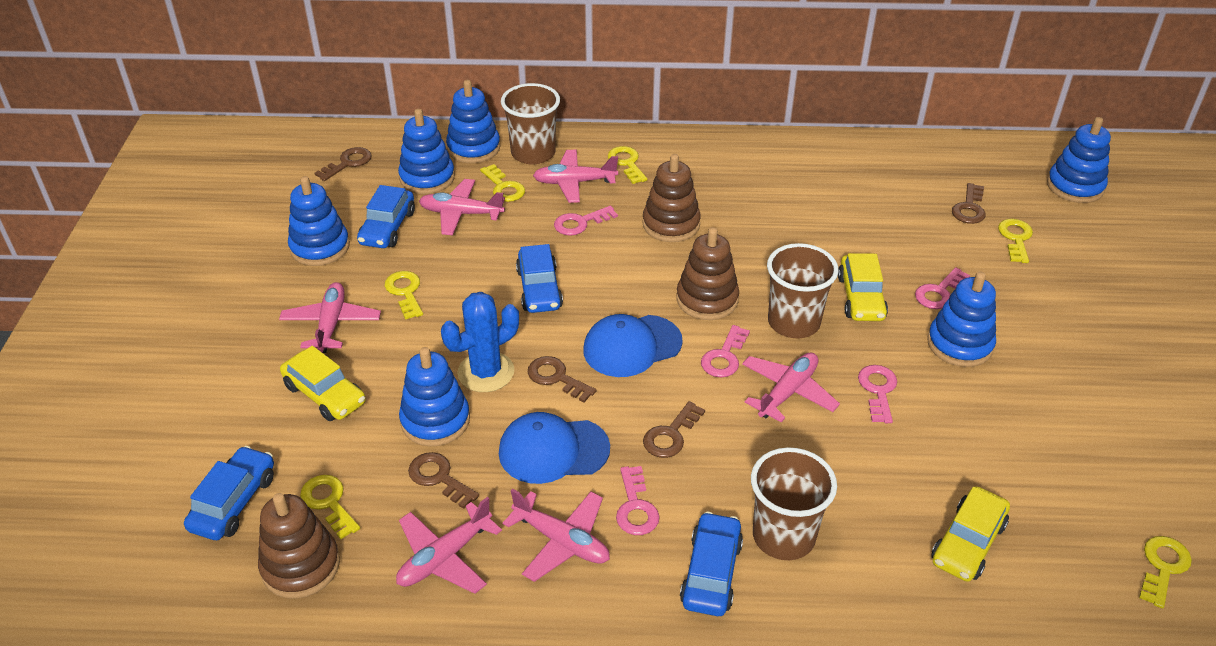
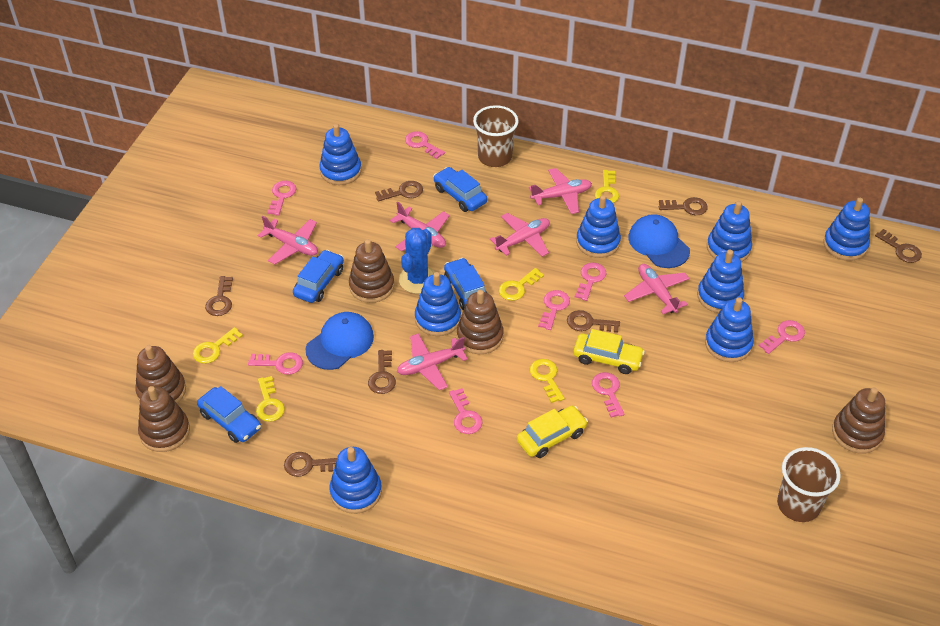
blue stacking toy: [288,176,350,266] [398,109,455,194] [399,347,470,446] [446,80,500,163] [927,272,996,367] [1047,117,1111,203] = 6 -> [319,124,362,185] [329,447,382,514] [415,272,461,336] [576,195,621,258] [697,250,744,313] [705,297,754,362] [707,201,752,262] [823,198,870,261] = 8
brown cup: [501,83,560,165] [751,447,837,560] [767,243,839,338] = 3 -> [473,105,519,167] [777,447,841,522] = 2
brown key: [314,147,372,181] [408,452,479,509] [528,356,596,402] [643,401,705,458] [952,183,986,224] = 5 -> [205,276,233,316] [284,452,337,477] [368,350,396,394] [375,181,423,201] [567,310,620,333] [659,197,708,215] [875,229,922,263] = 7
brown stacking toy: [258,493,340,599] [642,154,701,242] [677,227,739,320] = 3 -> [135,345,186,403] [138,386,190,452] [349,239,394,303] [457,290,504,354] [832,388,885,454] = 5
pink key: [554,206,618,236] [616,466,660,535] [701,325,750,377] [858,365,897,423] [915,267,970,309] = 5 -> [248,352,303,375] [267,181,296,216] [405,131,445,159] [449,388,482,434] [538,290,570,330] [575,263,607,301] [592,372,625,418] [759,320,805,354] = 8
yellow car: [280,346,366,421] [838,253,888,321] [931,486,1010,582] = 3 -> [517,406,588,458] [573,329,645,374] = 2
yellow key: [300,475,360,539] [385,271,423,320] [480,164,525,202] [608,146,648,184] [998,219,1033,263] [1139,536,1192,609] = 6 -> [193,327,243,364] [256,376,285,422] [499,268,544,301] [530,359,565,403] [595,170,619,203] = 5

